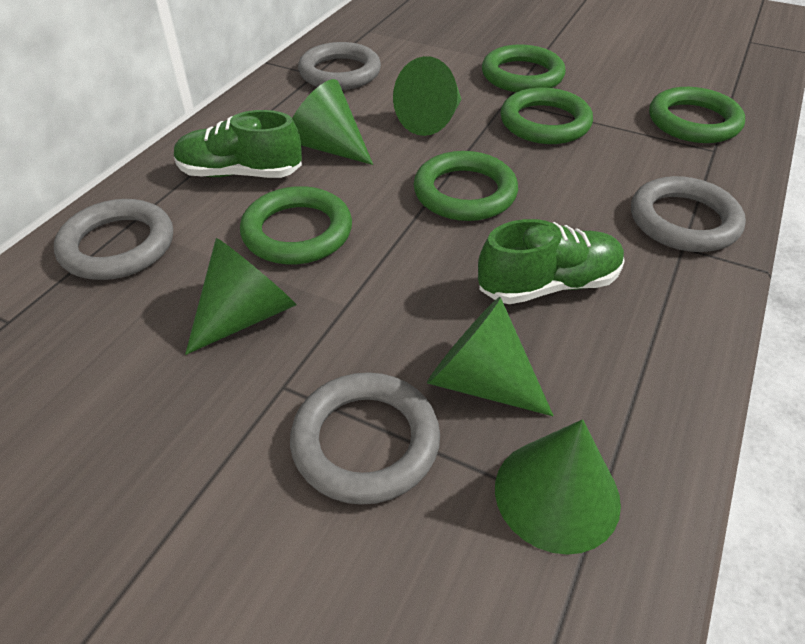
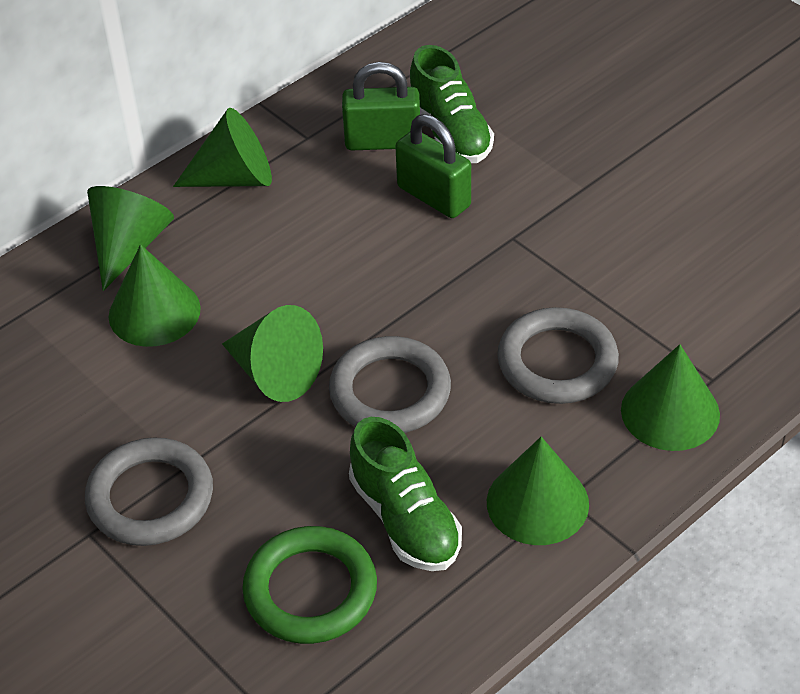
green cone: [185,238,296,355] [292,79,373,165] [393,56,462,136] [427,297,554,416] [495,419,621,555] = 5 -> [87,186,174,291] [109,244,201,347] [173,108,272,187] [222,305,323,402] [487,437,589,545] [621,344,720,451] = 6
green padlock: none = 0 -> [342,62,420,150] [395,114,471,218] = 2
green ring: [240,186,352,264] [414,151,518,221] [482,45,566,92] [500,87,593,144] [649,87,745,143] = 5 -> [242,526,377,644] = 1
grey ring: [54,199,173,280] [290,372,440,505] [298,42,381,90] [631,176,746,252] = 4 -> [85,437,213,546] [329,336,451,433] [497,307,619,404] = 3

